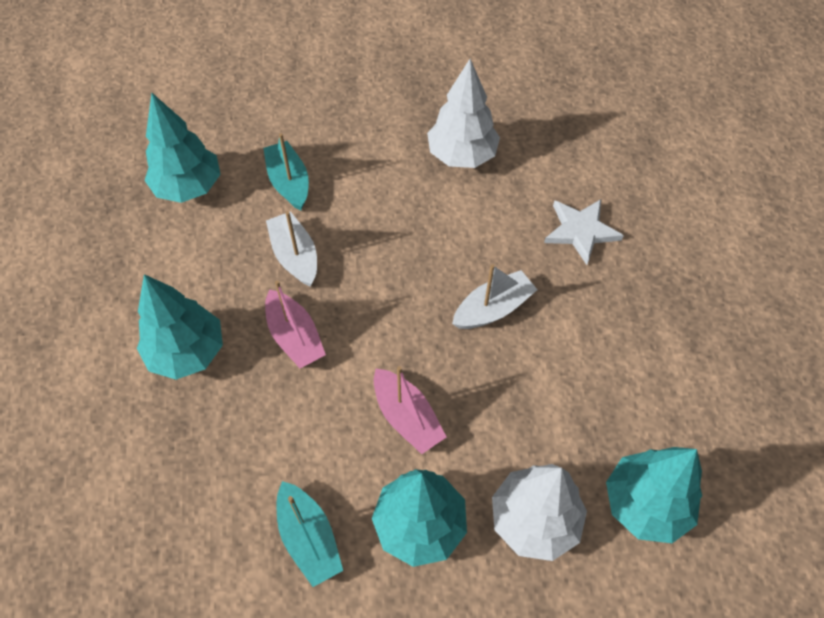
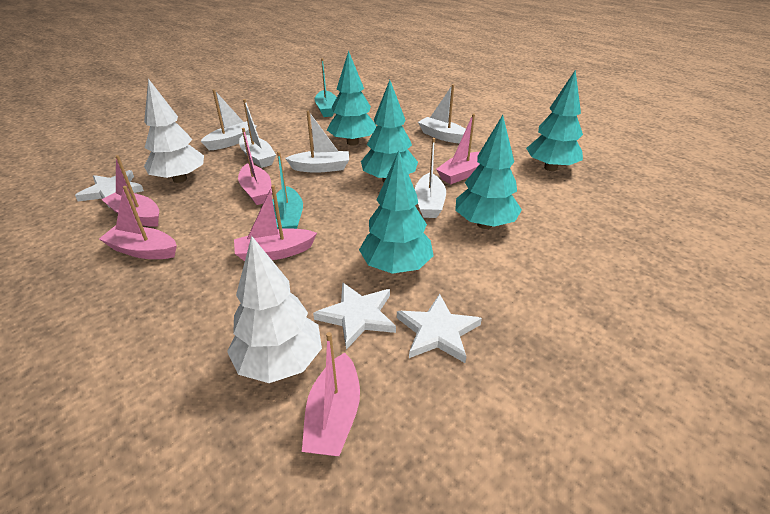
pink boat: [265,280,326,368] [374,366,447,454] = 2 -> [99,186,177,259] [101,155,159,227] [234,185,317,261] [238,128,272,205] [302,332,360,456] [436,114,480,184] = 6
turquoise tree: [137,274,223,380] [144,93,221,203] [372,469,467,567] [606,447,702,543] = 4 -> [327,51,376,146] [359,150,434,274] [361,80,418,182] [455,115,522,229] [526,70,583,171] = 5
white boat: [266,211,317,287] [452,264,538,329] = 2 -> [201,89,257,150] [239,99,276,168] [285,111,349,173] [415,138,446,218] [418,84,466,144] = 5
white star: [544,199,624,265] = 1 -> [75,170,144,207] [313,282,396,349] [397,294,482,363] = 3

